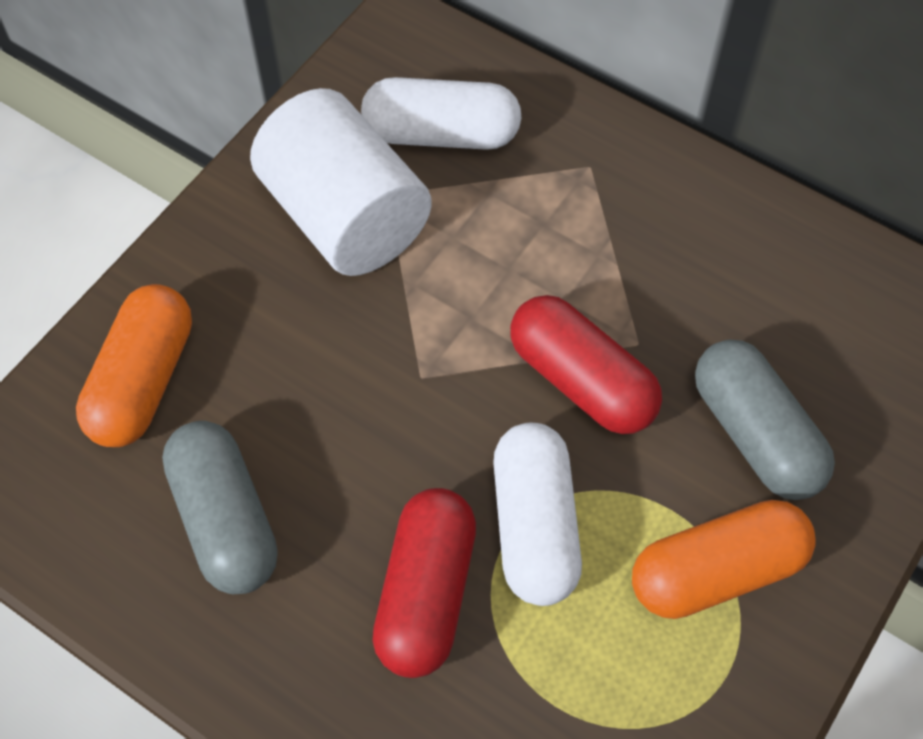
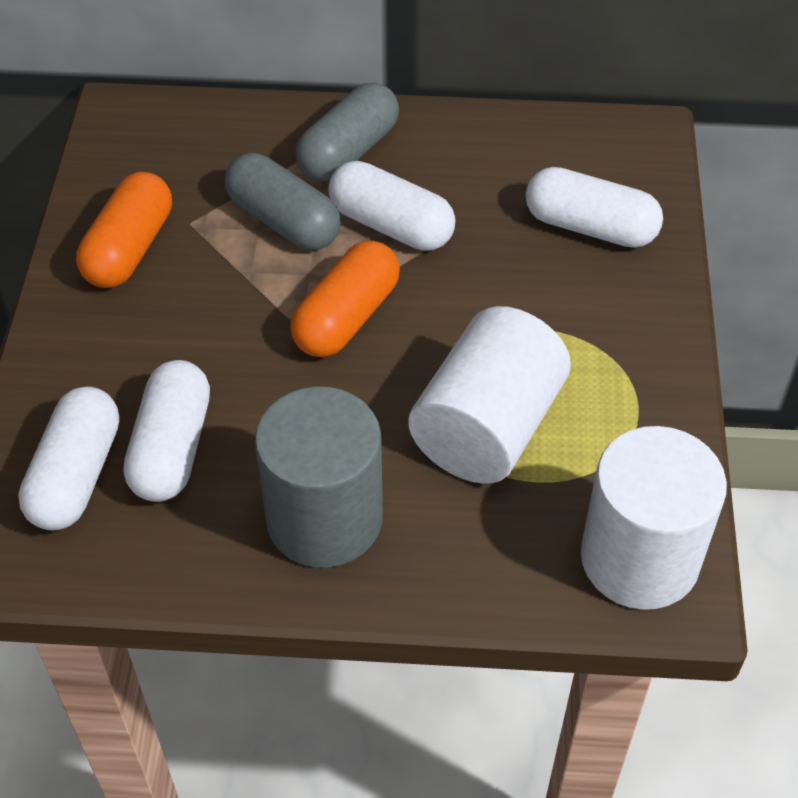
grey cylinder: none = 0 -> [254,387,383,568] = 1
red capsule: [372,488,476,678] [510,295,662,434] = 2 -> none = 0
white capsule: [361,77,521,150] [493,423,582,606] = 2 -> [18,386,119,531] [124,360,210,502] [328,161,455,251] [526,167,663,248] = 4
white cylinder: [250,88,432,276] = 1 -> [408,306,571,484] [581,426,727,610] = 2

